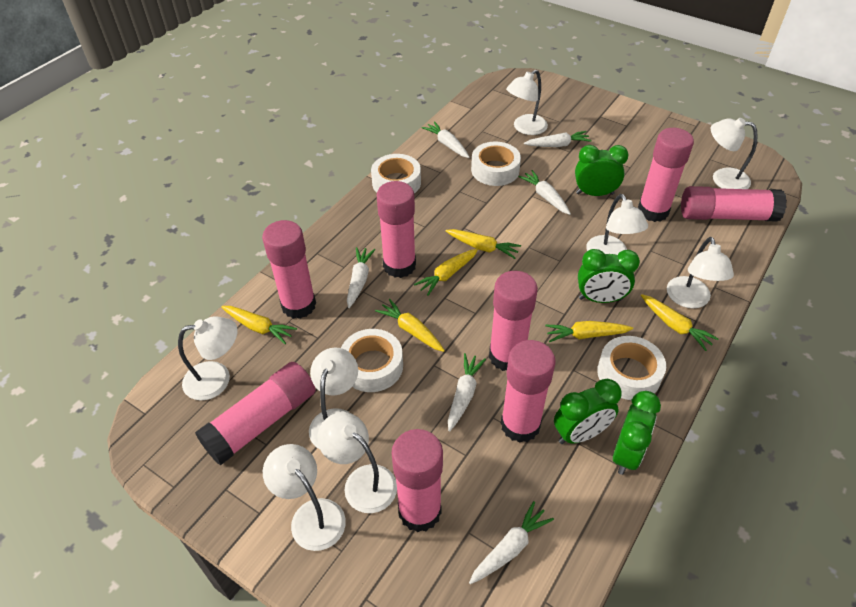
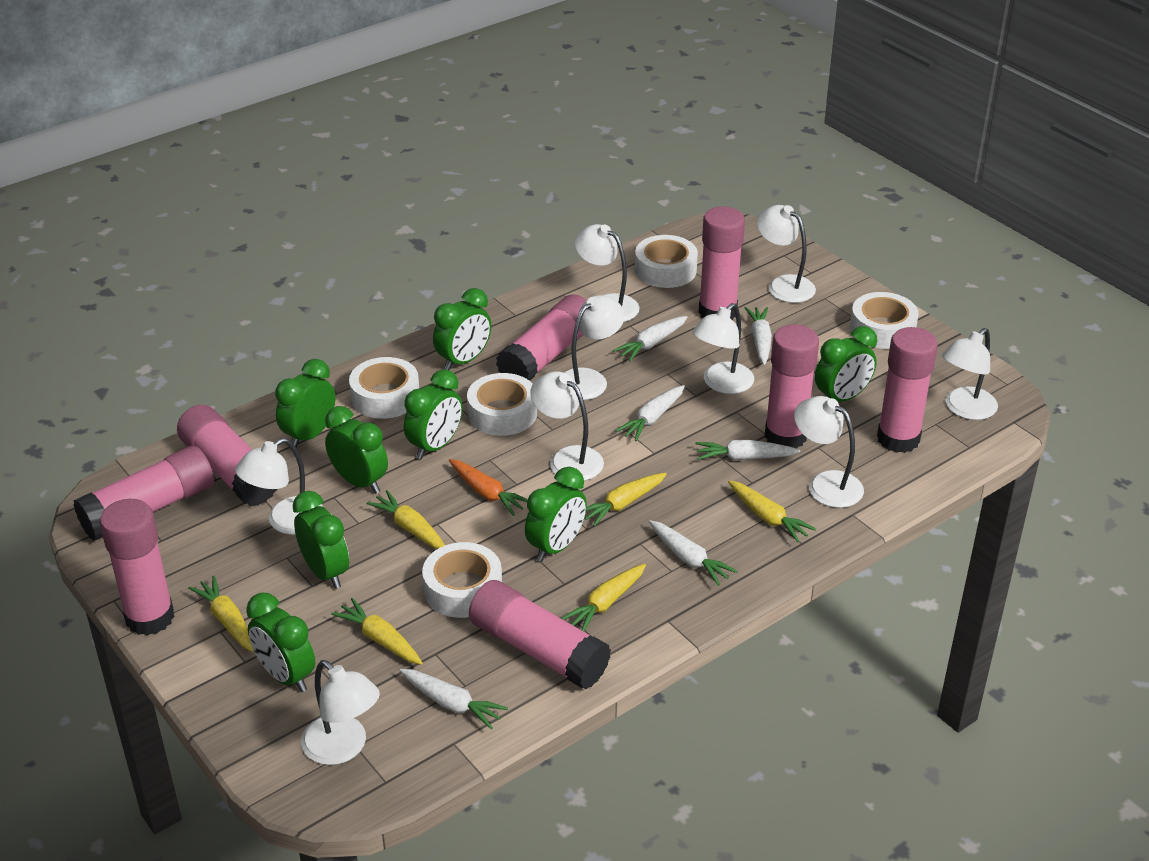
green clock: [554,379,622,444] [575,145,628,196] [578,249,640,303] [613,391,661,475] = 4 -> [246,593,315,692] [275,359,335,447] [292,491,349,589] [325,406,388,494] [404,369,462,459] [433,288,491,370] [525,467,587,562] [815,326,877,402] = 8
orange carrot: none = 0 -> [449,459,528,516] = 1
white lamp: [178,317,238,400] [263,444,346,551] [309,348,358,449] [317,412,397,513] [506,70,548,135] [586,194,648,255] [667,237,734,308] [711,118,758,189] = 8 -> [235,438,323,535] [301,660,380,765] [530,371,604,481] [564,295,625,400] [574,224,639,322] [692,303,754,394] [756,205,816,303] [794,396,864,508] [942,328,998,420] = 9
white tape: [341,329,403,392] [371,154,421,194] [471,142,521,186] [597,336,666,400] = 4 -> [349,357,419,419] [422,542,502,618] [467,373,537,436] [635,235,698,288] [850,292,919,349] = 5

